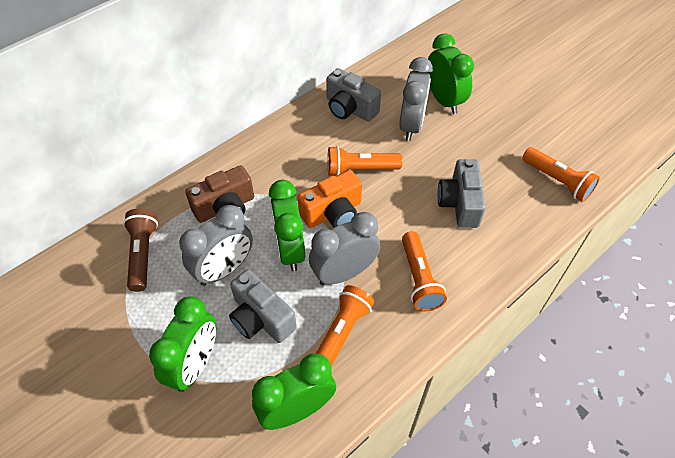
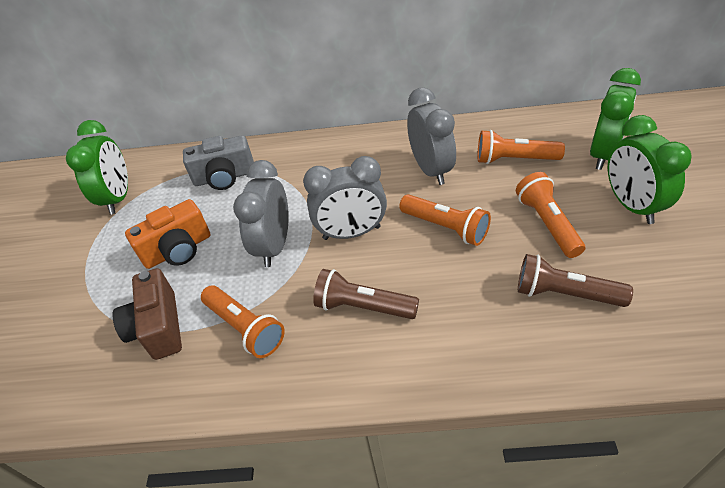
brown flashlight: [123,208,158,292] = 1 -> [313,269,419,319] [518,254,633,307] = 2
green clock: [149,297,216,392] [252,354,336,430] [269,180,305,271] [427,33,474,114] = 4 -> [66,120,128,215] [590,68,641,170] [608,115,692,224] = 3
grey camera: [229,269,297,343] [326,68,381,122] [437,159,486,228] = 3 -> [183,135,254,190] = 1

